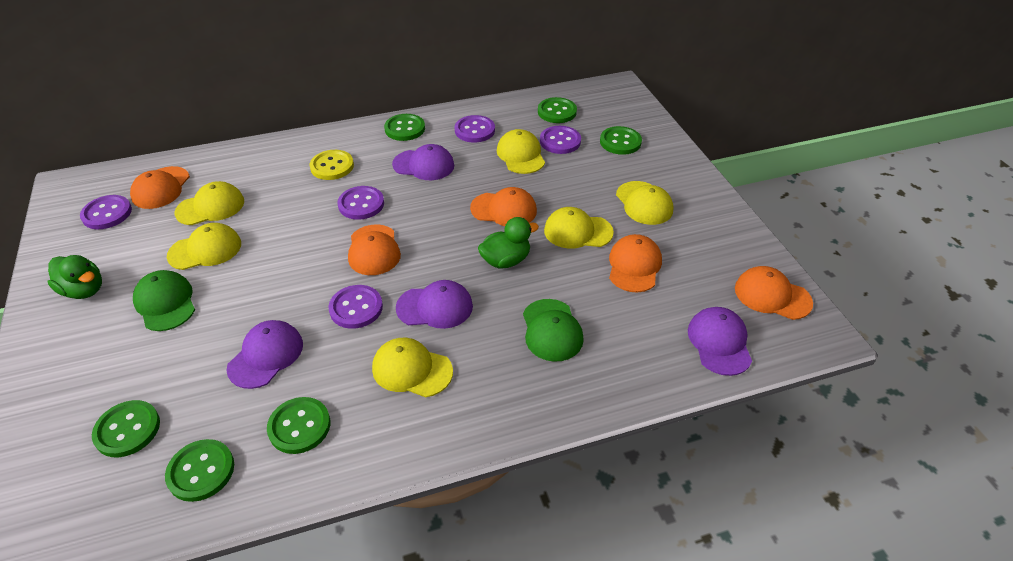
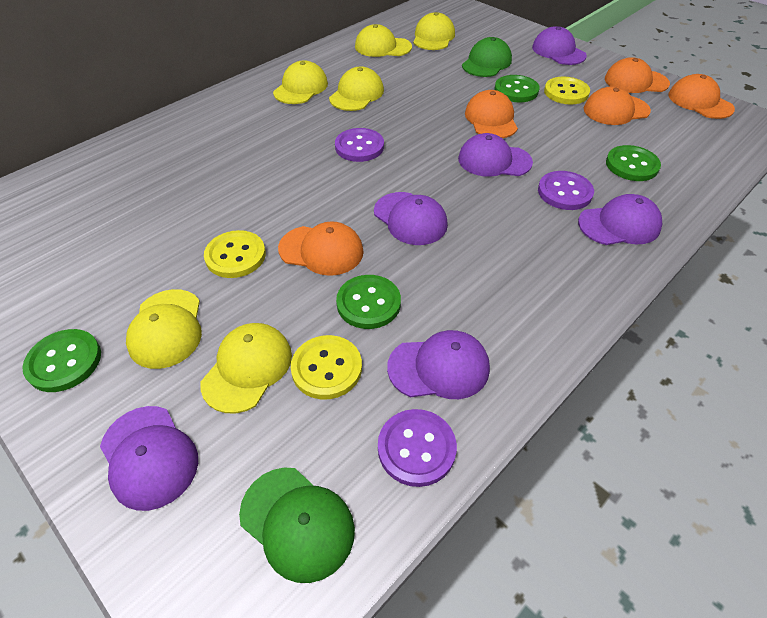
green button: [92,400,160,457] [165,439,234,502] [267,397,330,454] [384,114,425,141] [538,97,577,123] [600,126,642,155] = 6 -> [22,329,101,392] [336,275,401,329] [495,75,540,102] [606,145,661,181] = 4
green duck: [48,255,102,299] [478,217,539,269] = 2 -> none = 0
purple button: [80,195,132,229] [328,285,383,329] [338,186,384,220] [455,115,495,142] [540,126,581,154] = 5 -> [335,128,384,162] [378,409,457,487] [538,171,594,210] = 3
purple cap: [226,320,303,389] [392,144,454,180] [396,280,473,329] [688,307,752,376] = 4 -> [100,406,198,511] [374,192,448,245] [387,330,490,399] [458,133,533,177] [532,26,587,65] [578,194,662,245] = 6
yellow button: [310,150,354,180] = 1 -> [204,230,266,278] [291,335,362,400] [544,76,590,105] = 3

